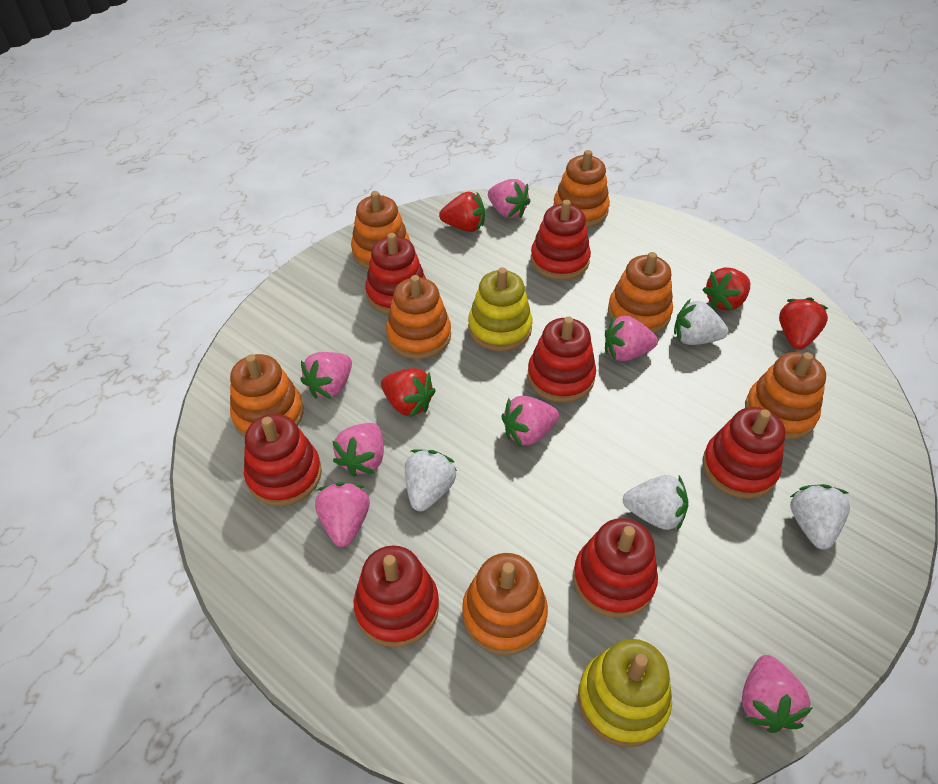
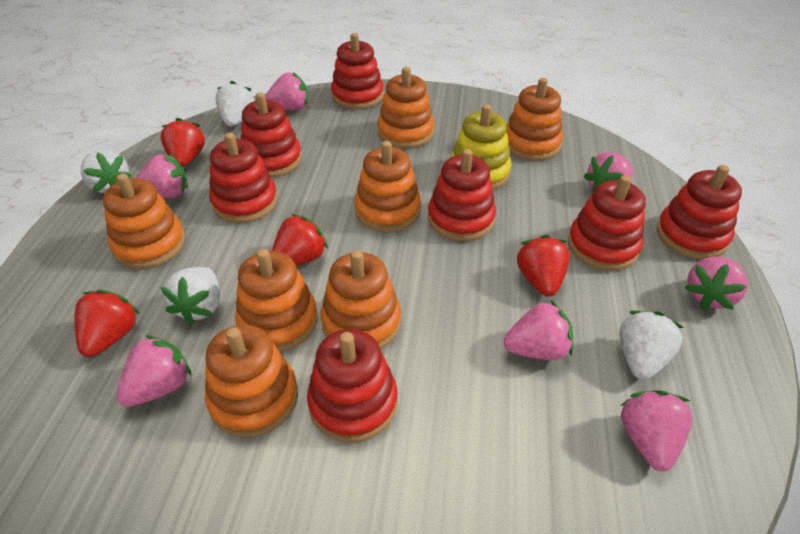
yellow stacking toy: [468,267,533,351] [578,639,672,747] = 2 -> [450,104,512,190] = 1

